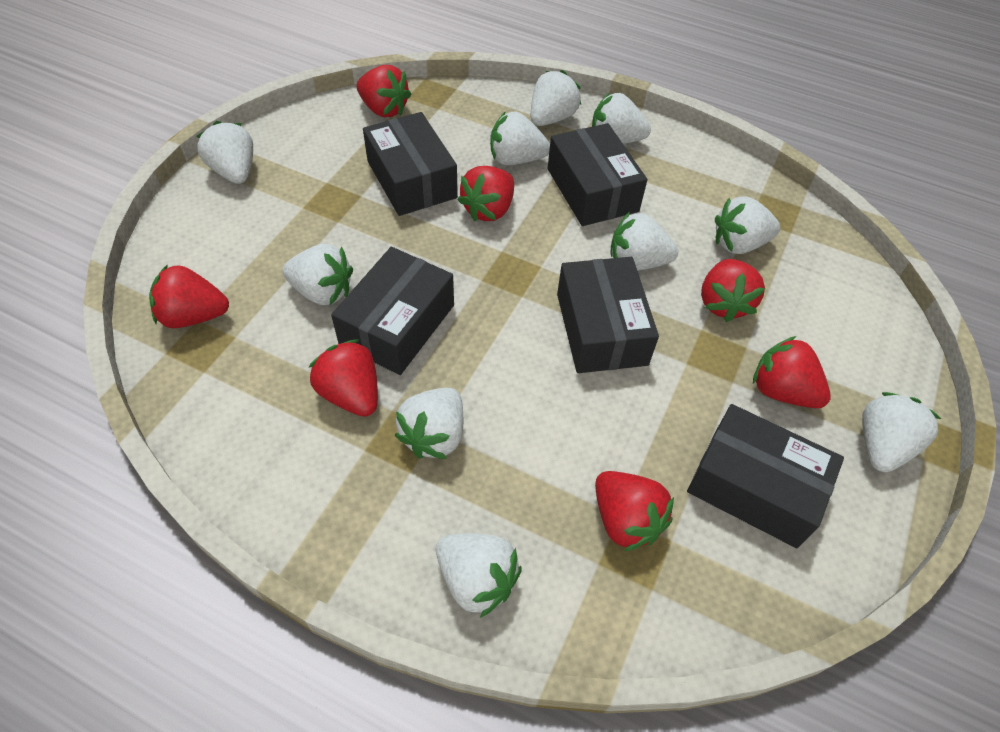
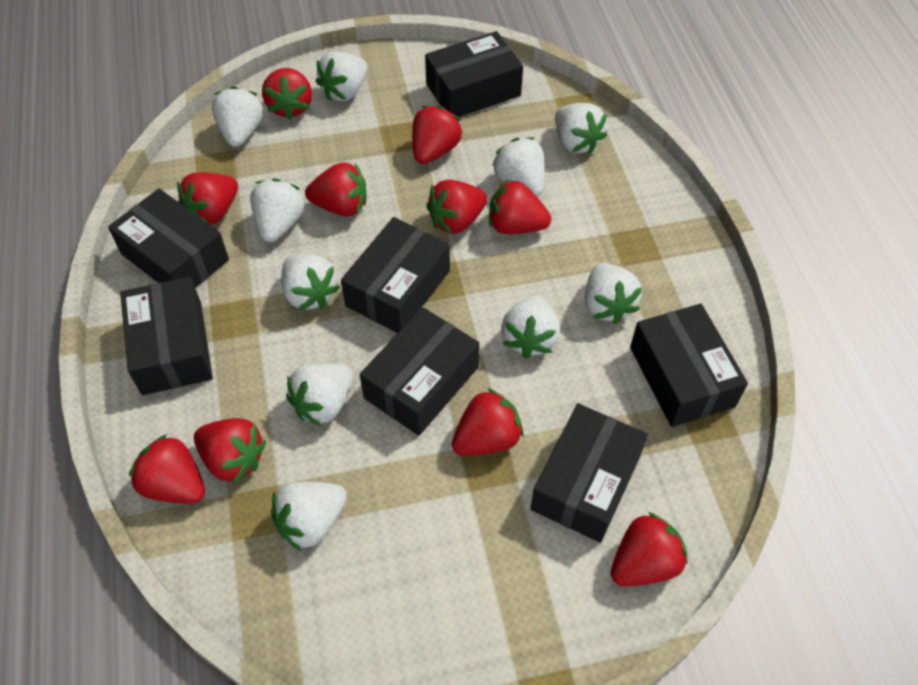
black box: [331,247,454,375] [363,112,458,216] [548,123,647,226] [557,257,659,373] [687,404,844,548] = 5 -> [108,188,229,288] [120,277,213,395] [341,217,450,333] [360,307,479,436] [425,31,523,117] [530,403,648,543] [630,304,748,427] = 7
red strawberry: [149,264,229,328] [309,340,378,417] [357,65,411,117] [458,166,514,222] [595,471,674,551] [701,259,765,322] [753,336,831,408] = 7 -> [129,434,205,504] [177,172,238,225] [194,418,266,484] [262,68,312,120] [305,162,366,216] [412,106,463,164] [426,180,487,234] [452,388,524,456] [489,179,551,234] [611,512,687,586] = 10

